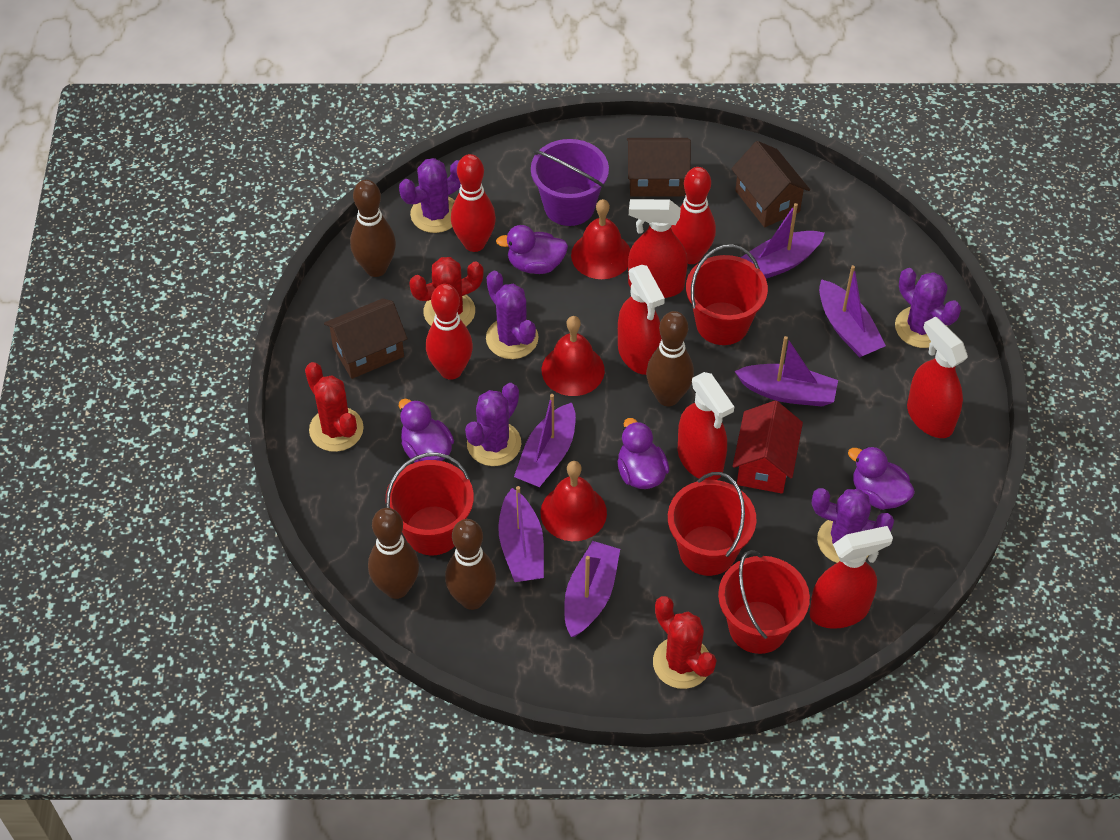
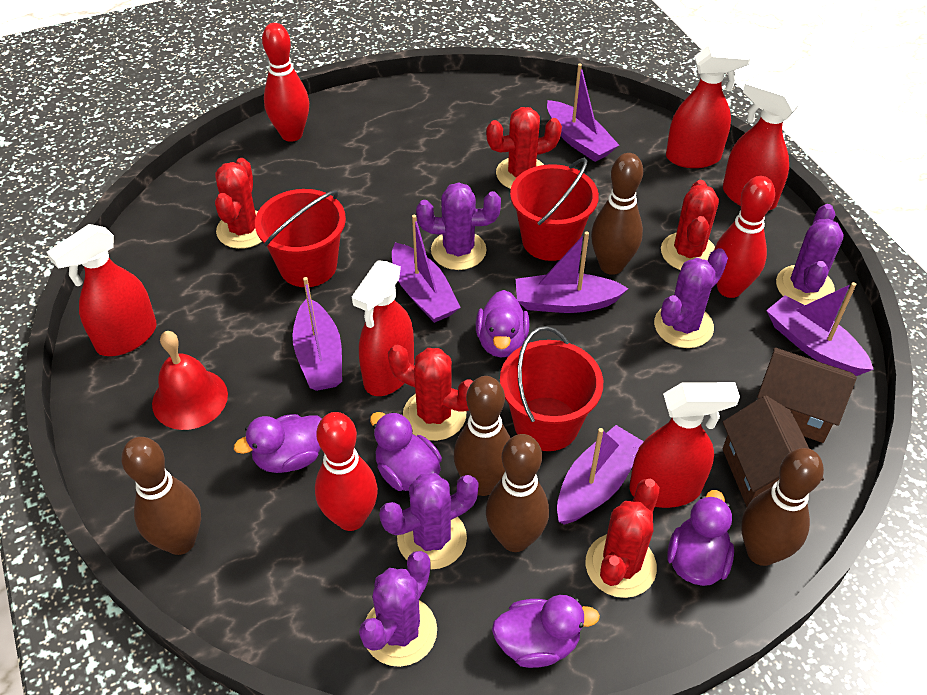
brown bowling pin: [350,180,396,277] [368,508,419,599] [445,519,496,610] [646,311,694,406] = 4 -> [121,437,201,555] [454,376,510,496] [486,434,549,552] [591,153,643,275] [741,448,824,566] = 5
brown house: [324,298,407,379] [627,138,691,197] [731,141,810,227] = 3 -> [723,396,824,507] [757,347,857,443] = 2
purple bucket: [531,139,609,226] = 1 -> none = 0
purple duck: [399,399,454,462] [496,225,568,274] [617,418,669,489] [848,446,915,510] = 4 -> [234,414,322,473] [370,412,442,491] [476,290,530,357] [492,595,600,668] [667,490,734,586] = 5
red bell: [540,461,607,541] [542,316,605,396] [571,199,630,279] = 3 -> [152,331,228,430] = 1
red bucket: [386,453,474,555] [668,472,757,576] [686,244,768,345] [718,550,810,654] = 4 -> [255,189,346,287] [500,326,603,451] [510,158,599,261] = 3
red cactus: [305,362,363,452] [409,257,484,326] [653,596,717,689] = 3 -> [215,158,262,249] [388,345,473,441] [486,107,562,189] [586,479,659,598] [661,180,719,270] = 5
red house: [733,401,803,494] = 1 -> none = 0

